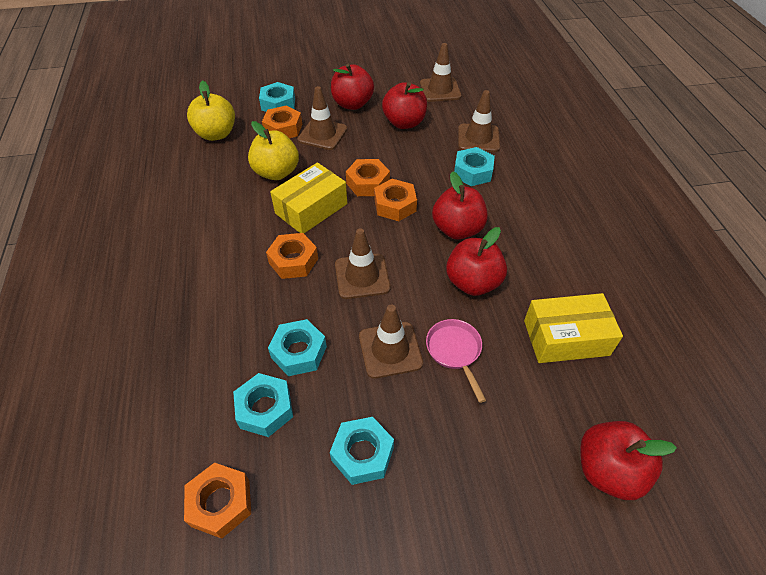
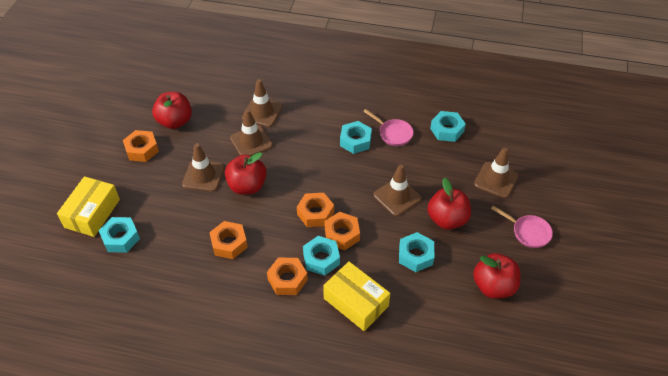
pink pan: [426,319,486,403] = 1 -> [363,109,414,146] [491,206,553,248] = 2
red apple: [331,64,374,110] [382,82,427,129] [432,171,488,239] [446,227,507,296] [580,421,677,500] = 5 -> [152,92,192,129] [225,152,267,195] [428,177,471,230] [473,253,521,299] = 4
yellow apple: [187,80,235,141] [248,121,299,180] = 2 -> none = 0

